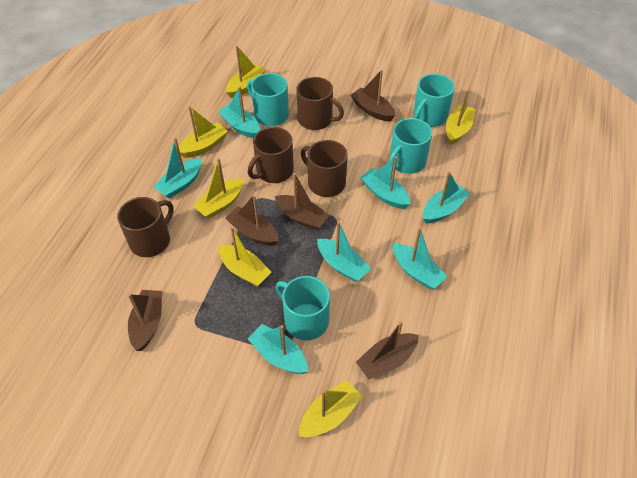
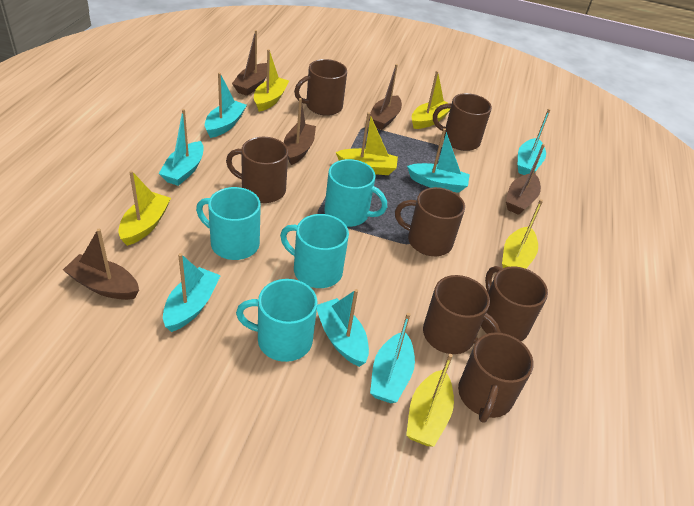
brown mug: [117,197,174,257] [248,127,294,183] [296,77,344,130] [301,140,348,197] = 4 -> [226,137,288,203] [294,59,347,116] [395,187,465,256] [423,275,501,354] [433,93,492,151] [458,332,534,423] [481,266,548,341] = 7

